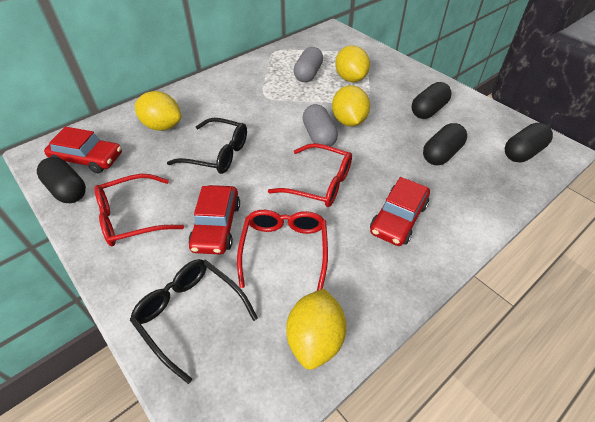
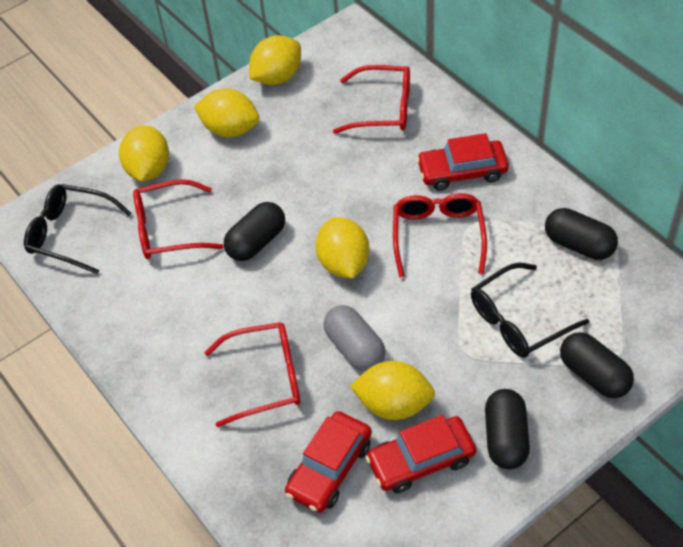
grey capsule: [293,47,323,82] [303,104,338,147] = 2 -> [323,305,386,372] = 1
red glasses: [95,174,184,246] [237,210,328,291] [268,143,352,207] = 3 -> [133,179,224,259] [204,322,301,427] [333,65,410,134] [393,193,487,278] = 4
yellow lemon: [135,91,181,131] [286,289,347,370] [332,85,370,127] [335,45,370,82] = 4 -> [119,125,169,181] [194,88,259,137] [249,35,301,85] [315,217,369,279] [350,361,435,420] = 5

